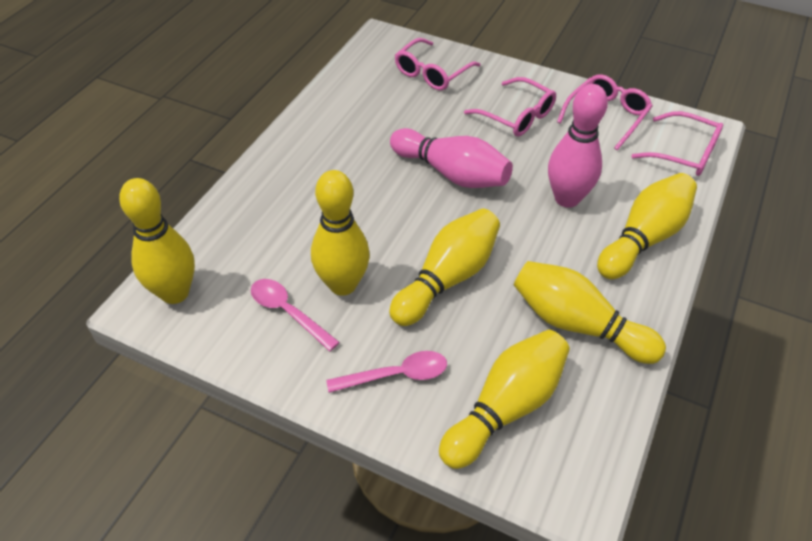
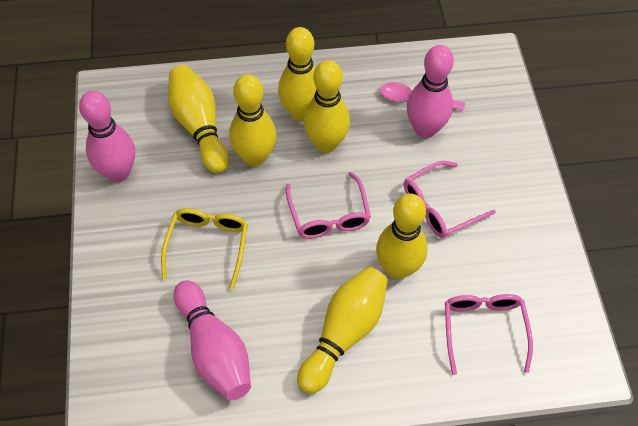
pink bowling pin: [390,128,513,188] [548,84,608,208] = 2 -> [79,91,135,182] [173,280,251,401] [407,45,454,138] = 3
pink glasses: [395,38,481,90] [464,77,556,137] [557,74,652,150] [631,111,723,176] = 4 -> [286,172,371,239] [404,161,496,238] [445,294,533,375] = 3
pink spoon: [251,279,340,351] [326,351,447,393] = 2 -> [380,82,465,111] = 1
yellow glasses: none = 0 -> [161,208,248,290] = 1

